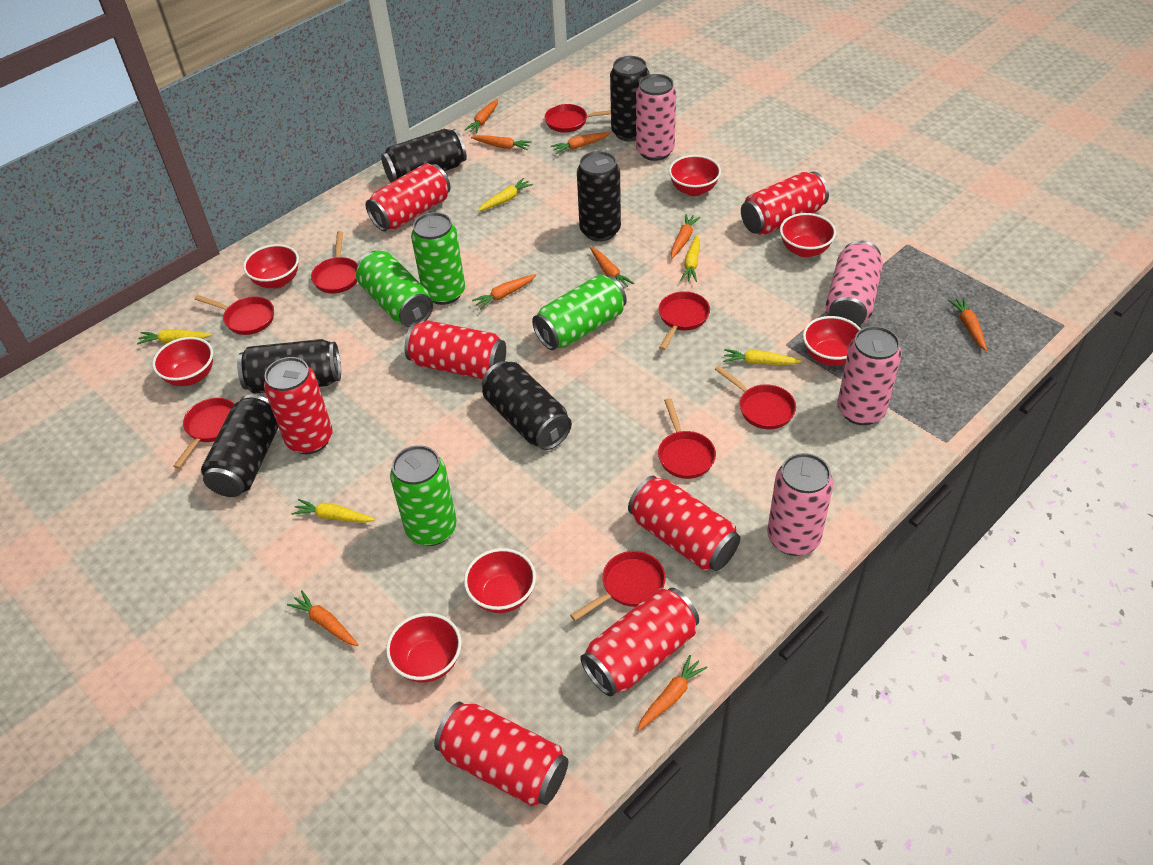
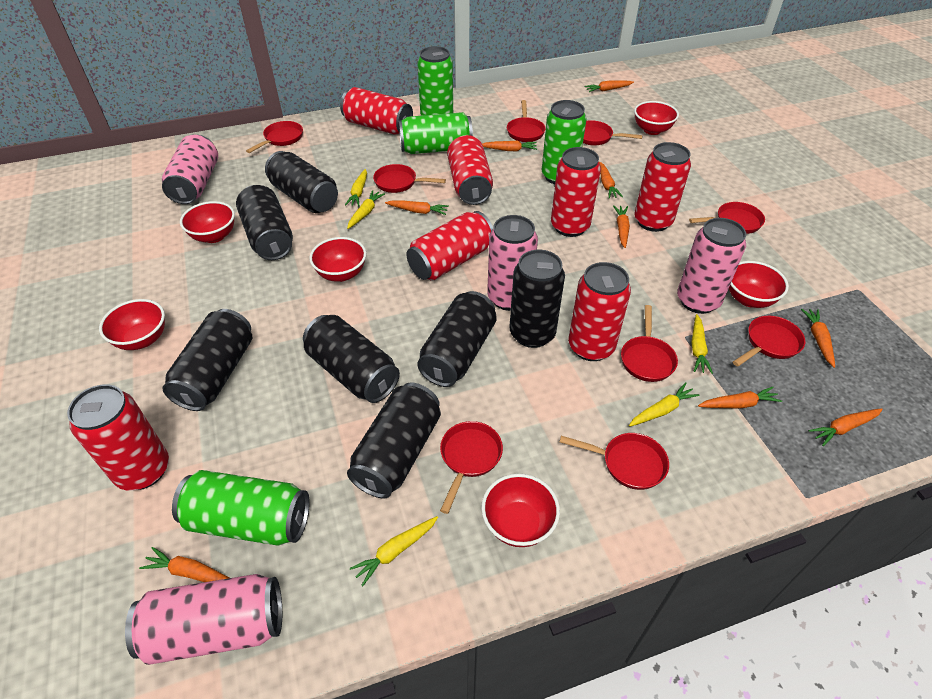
black can: [201,394,278,497] [237,339,341,394] [381,129,467,183] [482,361,572,450] [577,151,621,242] [610,56,649,141] = 6 -> [162,309,252,411] [236,185,293,260] [265,151,338,213] [303,315,400,403] [347,383,441,498] [417,291,497,387] [509,250,565,348] = 7
red bowl: [152,337,213,386] [243,244,299,289] [386,613,462,683] [464,548,536,613] [669,155,721,196] [780,213,836,257] [803,316,861,366] = 7 -> [99,299,165,350] [180,201,235,243] [309,237,366,282] [481,474,560,547] [634,101,679,135] [729,261,789,308] = 6
red pan: [173,398,234,469] [194,295,274,335] [311,231,357,293] [545,104,611,132] [570,551,666,621] [658,291,710,350] [658,398,716,479] [715,365,796,429] = 8 -> [246,121,303,153] [373,164,446,193] [440,421,503,514] [507,100,546,142] [560,433,669,490] [583,120,643,146] [621,305,678,382] [689,202,765,234] [733,316,805,367] = 9

